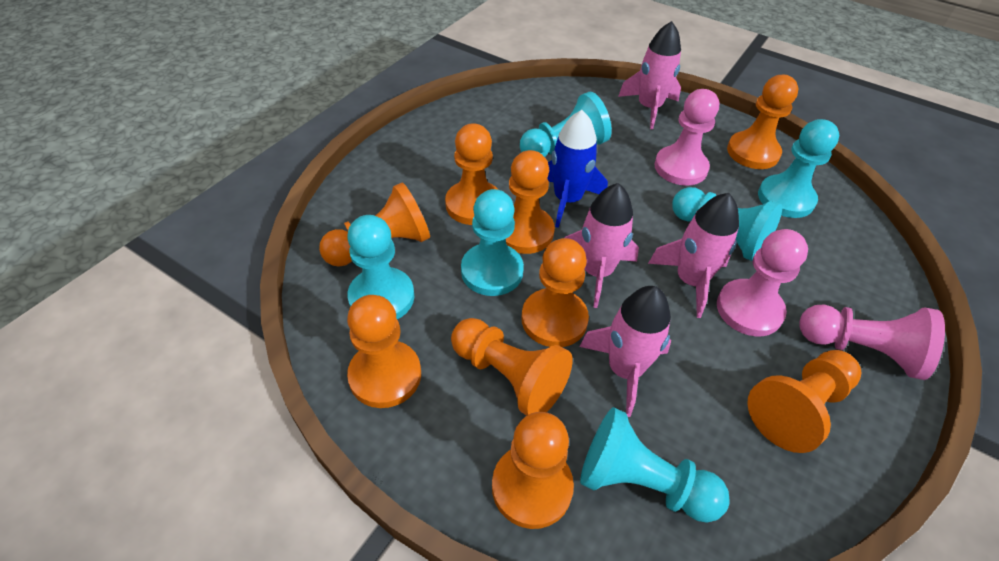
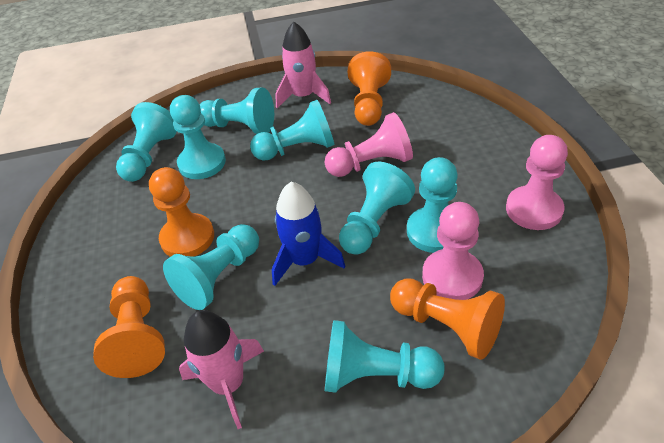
orange pawn: [319,182,430,267] [347,295,421,408] [445,123,498,225] [451,318,573,416] [492,412,574,529] [506,150,555,254] [521,238,589,347] [727,75,798,169] [747,350,861,453] = 9 -> [93,276,165,378] [149,167,214,257] [348,51,391,126] [390,278,505,360] = 4
pink rocket: [565,183,639,308] [579,286,671,417] [618,21,681,129] [648,193,739,318] = 4 -> [179,310,264,429] [275,21,331,108] = 2
turquoise pawn: [347,215,414,319] [461,189,524,296] [520,92,612,157] [580,407,730,523] [672,187,782,261] [758,119,839,218] = 6 -> [116,102,177,182] [163,224,259,310] [170,95,226,179] [199,88,274,134] [250,100,334,161] [325,320,445,393] [339,162,415,255] [407,157,458,253] = 8

